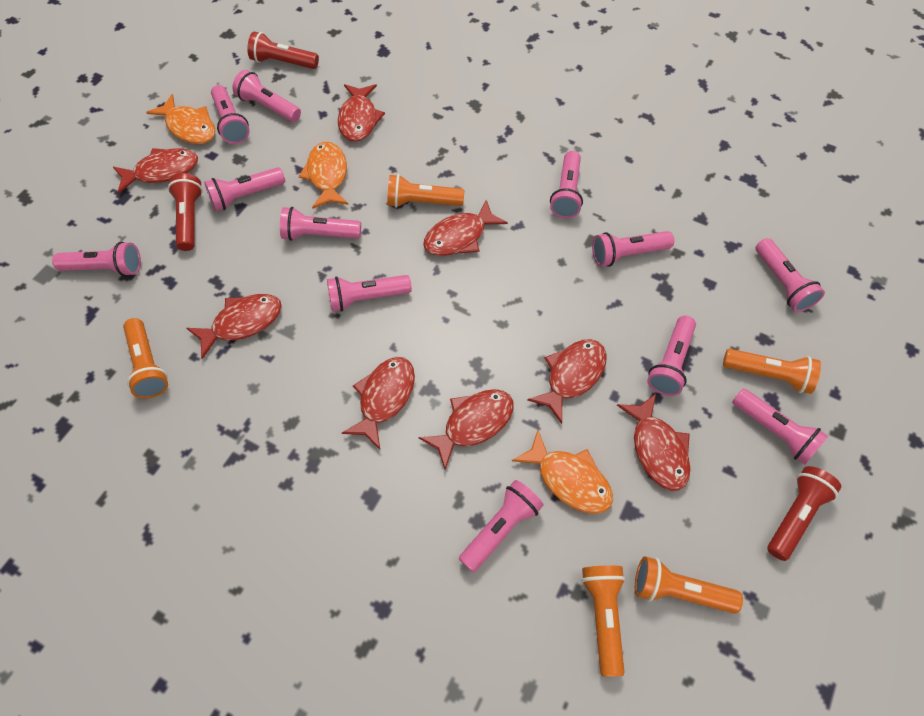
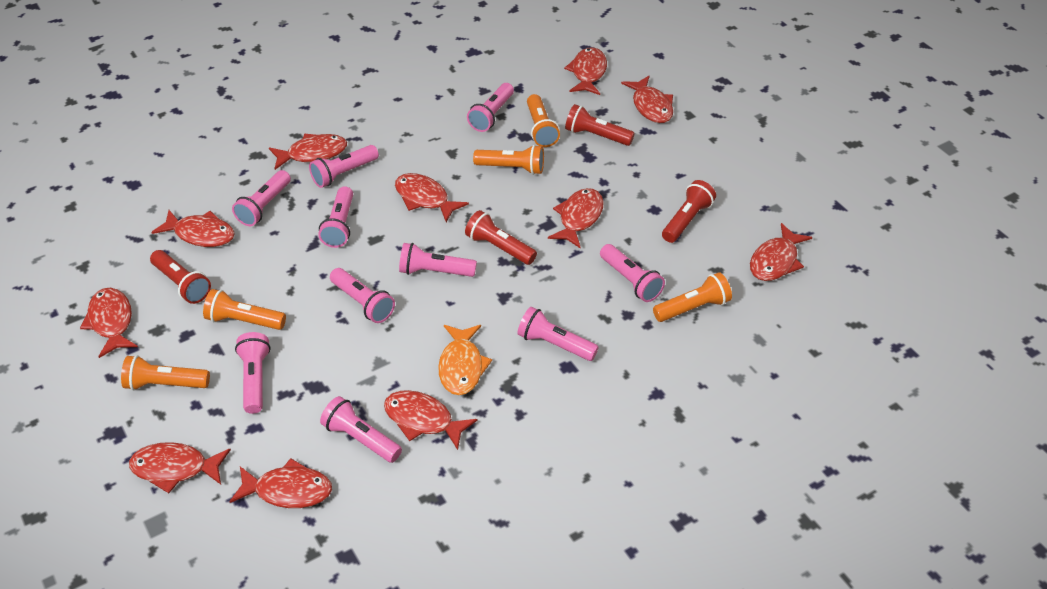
orange fish: [146,94,216,144] [299,142,349,209] [512,430,613,514] = 3 -> [438,325,492,395] = 1
pink flashlight: [52,242,141,276] [204,167,285,211] [211,85,250,144] [232,70,301,122] [280,207,361,241] [327,275,412,312] [459,480,544,572] [550,151,583,219] [592,231,674,267] [647,316,696,396] [732,389,828,465] [756,238,825,312] = 12 -> [232,170,291,226] [235,332,271,414] [309,145,379,188] [318,186,353,248] [320,396,402,463] [330,268,395,323] [399,243,477,277] [467,83,514,132] [518,307,599,361] [600,244,665,302] = 10
red fish: [113,148,198,194] [187,294,282,359] [338,84,385,142] [342,357,415,449] [418,389,514,470] [423,200,508,256] [527,339,606,424] [617,394,690,491] = 8 -> [80,288,138,358] [129,442,231,493] [151,210,235,247] [229,458,332,508] [269,134,347,170] [384,390,477,450] [395,173,469,223] [548,188,604,249] [564,47,607,95] [621,76,673,123] [750,223,813,281] = 11
red flashlight: [168,173,203,251] [247,31,319,69] [767,466,841,561] = 3 -> [150,250,211,304] [465,210,537,265] [565,104,635,146] [662,180,716,243] = 4

